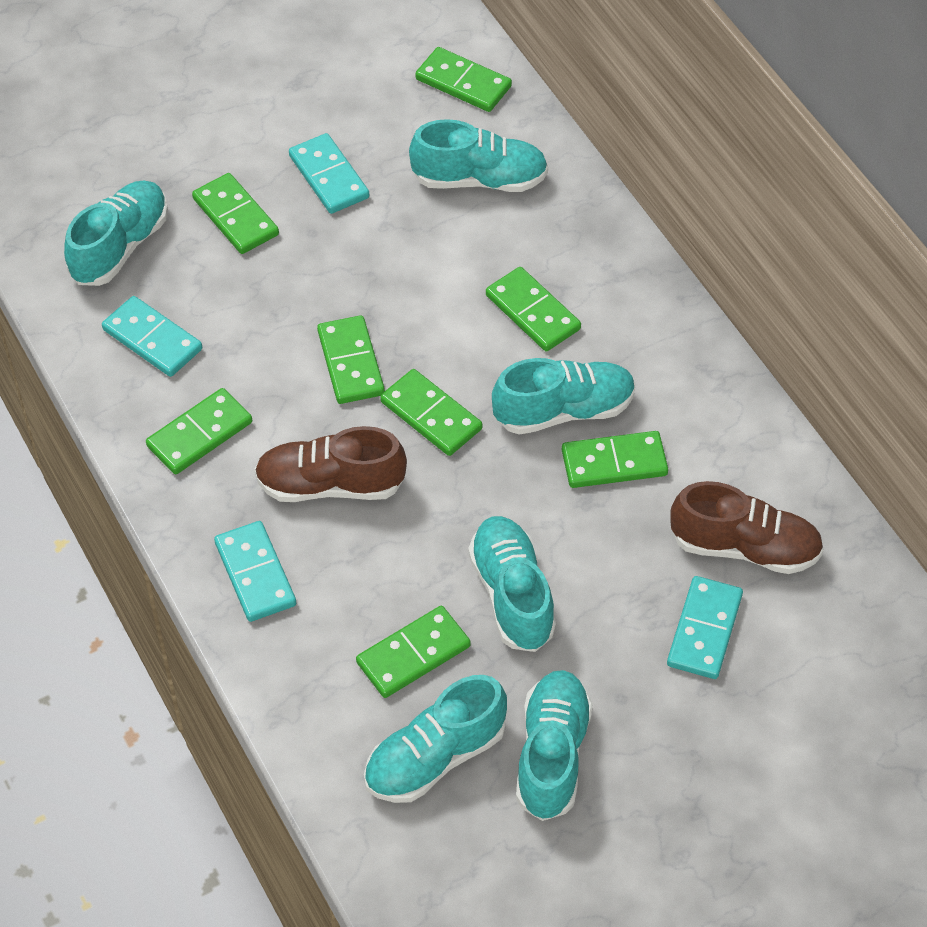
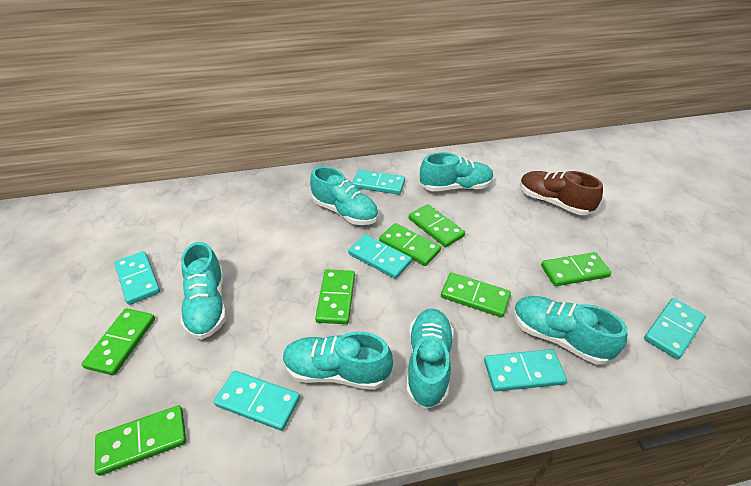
brown shoe: [254,426,407,502] [670,481,824,574] = 2 -> [520,171,603,215] = 1
green domino: [146,388,252,474] [192,173,279,254] [317,315,385,404] [356,606,471,698] [380,369,482,456] [415,47,512,112] [486,267,581,351] [562,431,668,488] = 8 -> [82,309,155,375] [95,405,186,476] [315,270,355,324] [379,223,441,266] [409,204,465,247] [441,272,511,318] [541,252,611,286] = 7
turquoise domino: [102,296,202,377] [214,521,296,622] [289,133,369,214] [667,576,743,679] = 4 -> [114,251,160,305] [214,371,300,431] [348,234,412,279] [352,170,405,195] [484,349,567,392] [644,298,706,359] = 6

